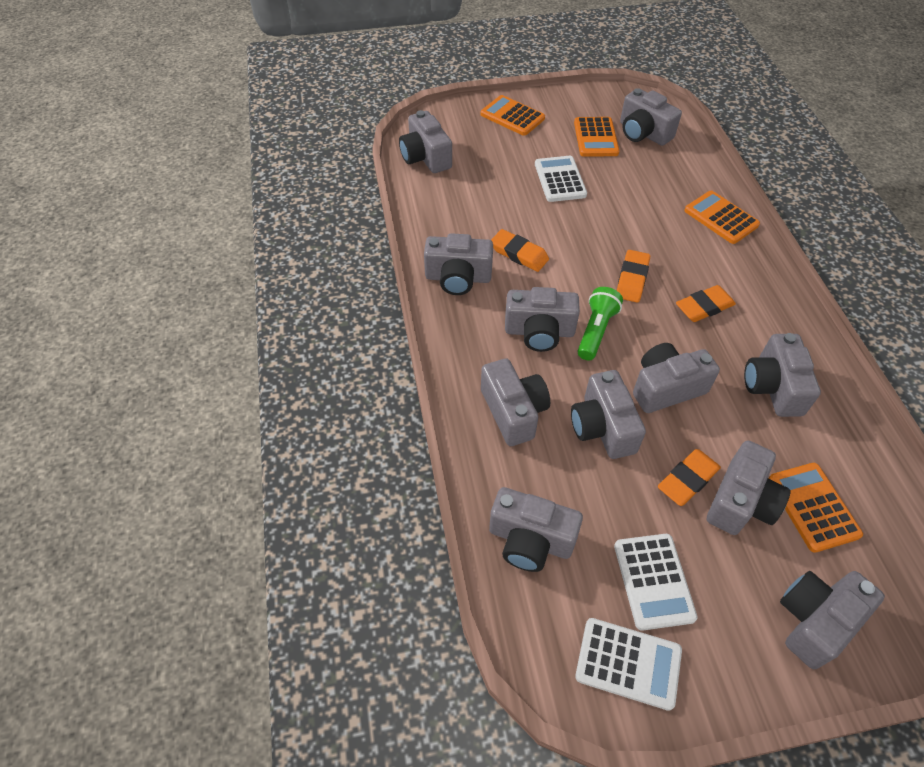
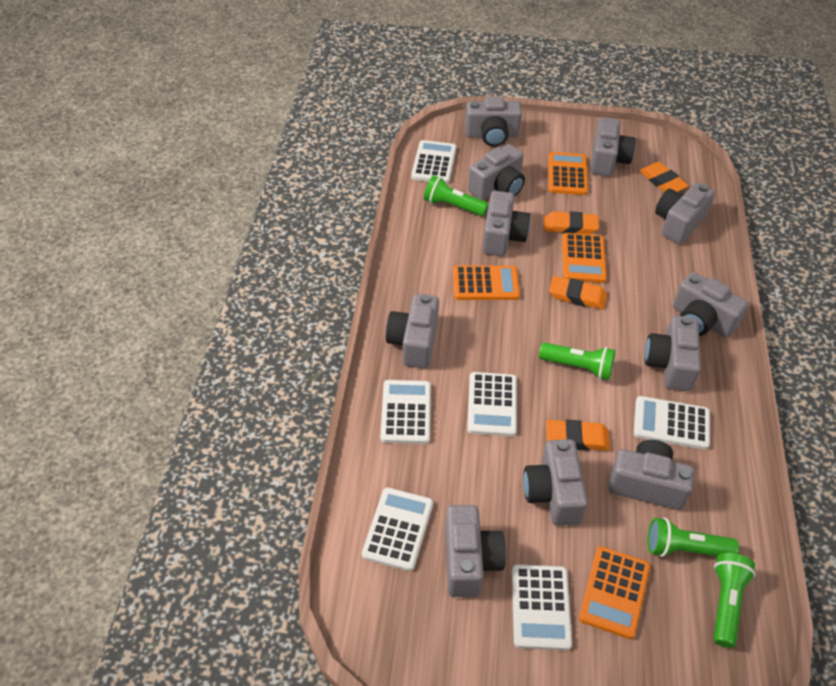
green flashlight: [577,287,623,360] = 1 -> [424,175,488,216] [539,342,615,380] [647,518,739,557] [713,553,756,648] = 4
white calculator: [535,156,587,202] [575,618,682,711] [614,534,698,631] = 3 -> [362,488,433,571] [381,380,431,444] [411,140,456,184] [467,372,517,437] [512,564,572,651] [634,396,710,450] = 6

